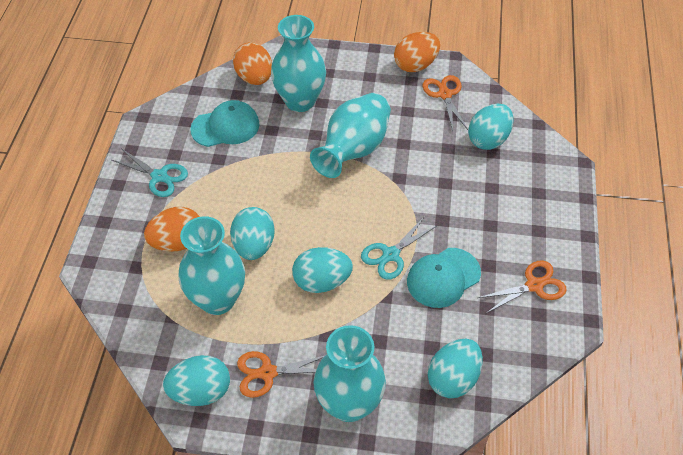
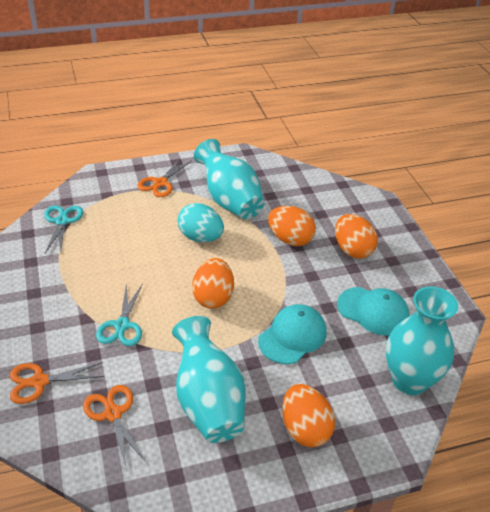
orange egg: [144,207,200,252] [233,42,272,85] [394,32,440,72] = 3 -> [192,258,234,309] [268,206,316,246] [282,384,335,447] [335,214,378,258] = 4
turquoise egg: [163,355,230,406] [230,207,275,260] [292,247,353,293] [428,339,483,398] [468,104,514,150] = 5 -> [178,203,224,242] = 1
turquoise vase: [179,216,245,315] [271,15,326,112] [310,93,391,178] [313,325,386,422] = 4 -> [172,316,245,443] [194,139,264,219] [386,286,458,395] = 3

